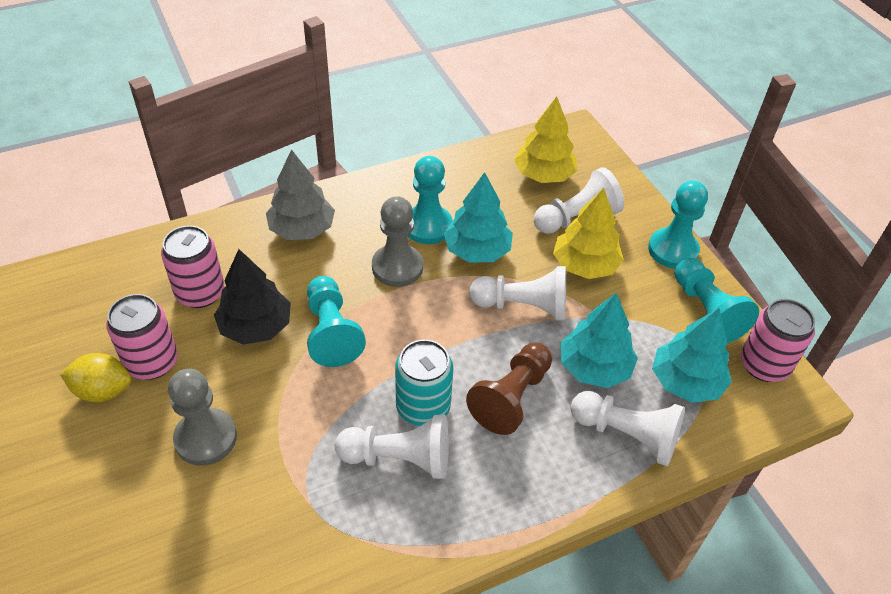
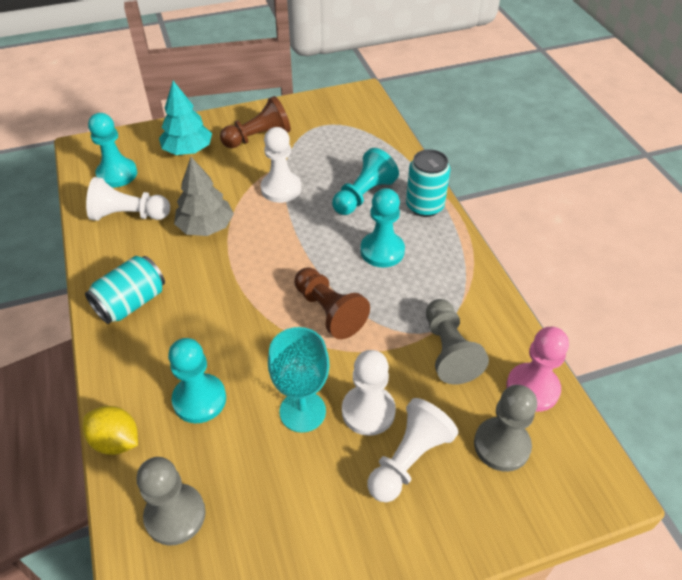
black tree: [214,249,291,344] = 1 -> none = 0
brown pawn: [466,343,552,435] = 1 -> [220,96,291,148] [294,267,370,339] = 2
grey pawn: [168,369,237,466] [372,196,423,287] = 2 -> [137,457,206,546] [426,299,489,384] [474,385,537,472] = 3
pink can: [106,294,178,380] [161,225,224,308] [741,299,815,382] = 3 -> none = 0
pink pawn: none = 0 -> [506,327,569,412] = 1
turquoise can: [395,339,453,426] = 1 -> [85,256,165,324] [406,149,450,217] = 2
turquoise goblet: none = 0 -> [268,327,329,433] = 1
turquoise tree: [444,172,513,262] [561,292,638,388] [652,308,732,403] = 3 -> [159,81,212,155] = 1
yellow tree: [514,97,577,183] [553,188,624,279] = 2 -> none = 0

